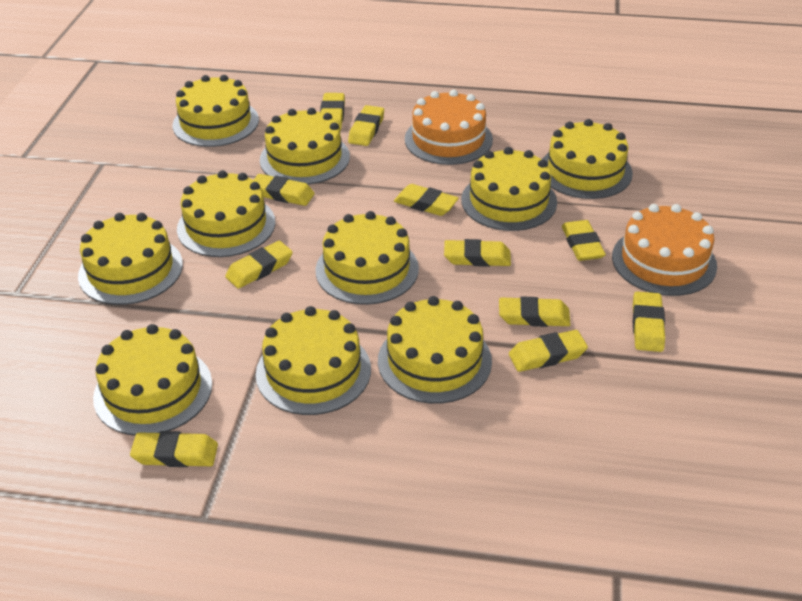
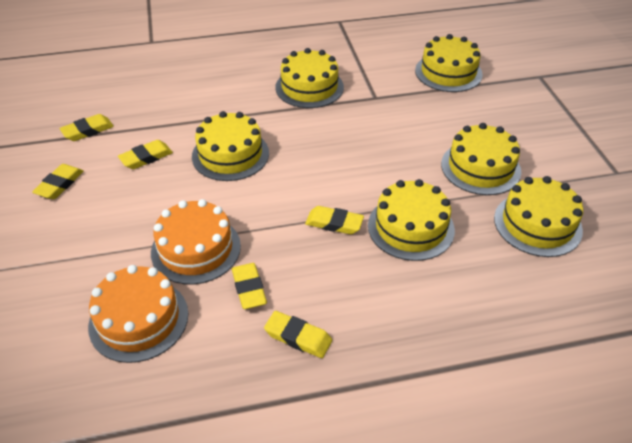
yellow cake: [78,213,183,305] [93,324,212,435] [173,75,259,147] [177,170,275,257] [256,306,371,415] [260,108,350,185] [315,211,419,305] [378,296,492,404] [461,147,557,231] [542,119,633,199] = 10 -> [192,111,269,181] [275,48,344,108] [368,179,455,261] [415,34,483,92] [441,123,521,195] [494,176,583,257] = 6
yellow eraser: [130,431,218,467] [225,241,293,289] [254,174,315,206] [320,93,345,130] [348,105,384,146] [394,184,459,216] [444,239,511,267] [499,296,571,327] [509,330,588,372] [562,220,606,261] [633,292,665,352] = 11 -> [32,164,84,199] [60,114,114,141] [118,140,173,169] [232,263,267,309] [264,311,332,358] [305,206,364,234] = 6

